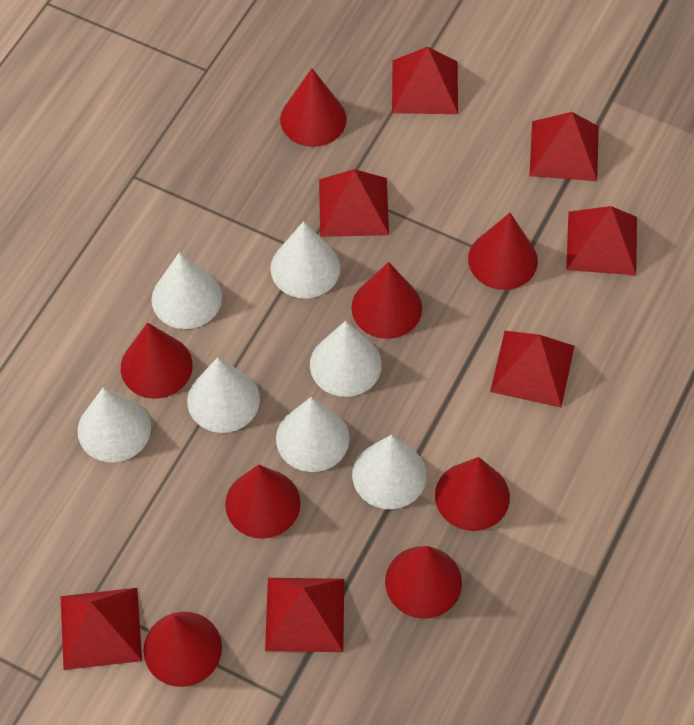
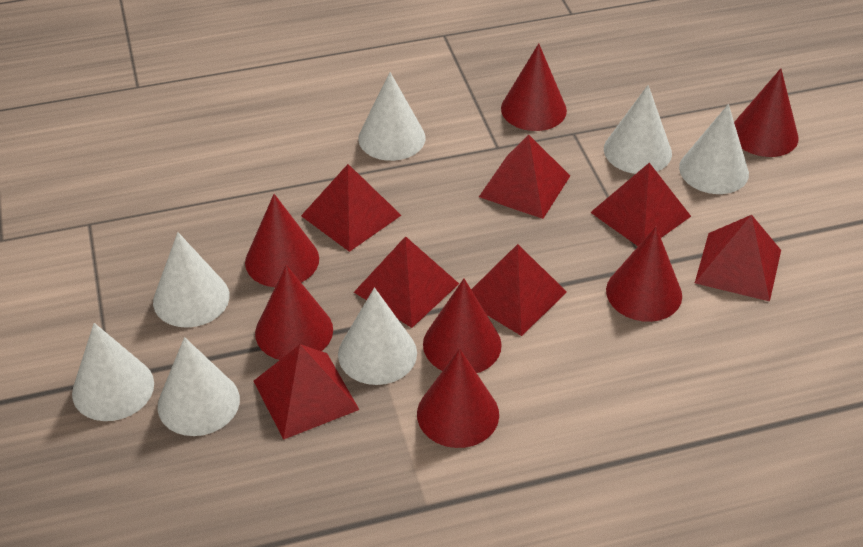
red cone: [121,323,193,399] [143,612,222,687] [225,465,301,539] [280,68,347,147] [351,262,422,339] [385,546,462,619] [435,457,510,531] [468,213,538,290] = 8 -> [245,194,319,287] [255,265,333,360] [417,349,499,448] [423,279,502,373] [501,43,567,131] [606,227,682,322] [734,68,799,157] = 7

